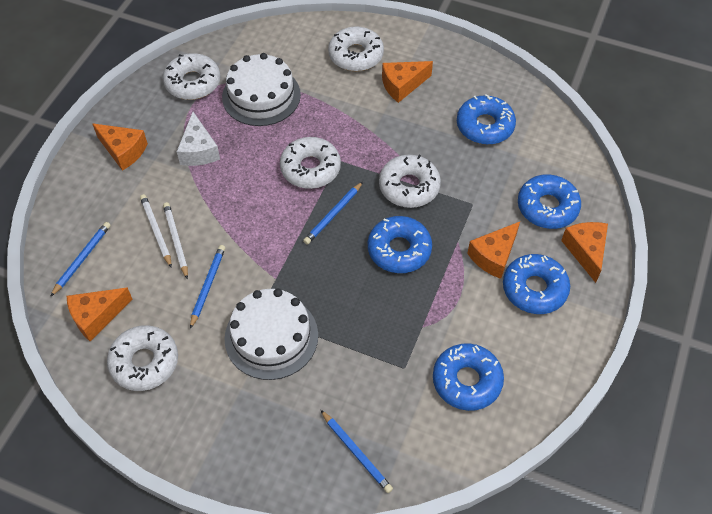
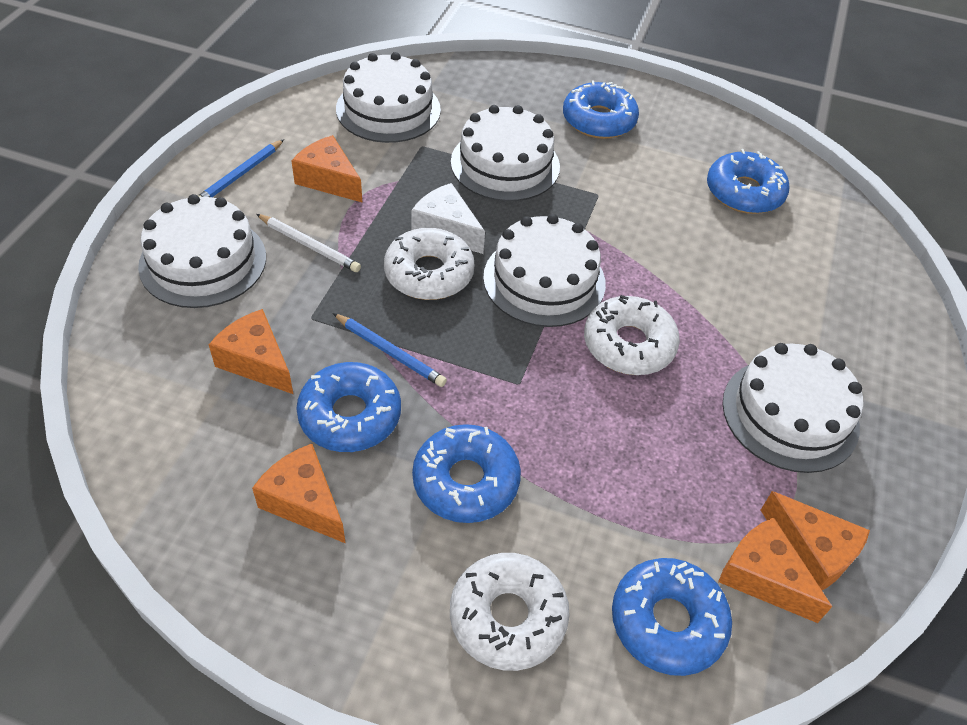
blue pencil: [50,222,111,297] [190,245,225,329] [303,182,363,245] [321,410,393,493] = 4 -> [198,139,284,197] [333,313,447,387] = 2
white cake: [222,53,301,126] [224,288,318,380] = 2 -> [138,194,266,308] [336,52,441,143] [451,105,560,201] [483,214,606,327] [722,343,863,473] = 5
white donut: [107,325,178,391] [163,53,220,100] [280,137,341,189] [328,26,384,71] [379,155,441,208] = 5 -> [384,228,474,300] [450,553,570,671] [584,295,680,375] = 3
white pencil: [140,194,172,268] [163,202,188,280] = 2 -> [256,214,361,272] = 1

